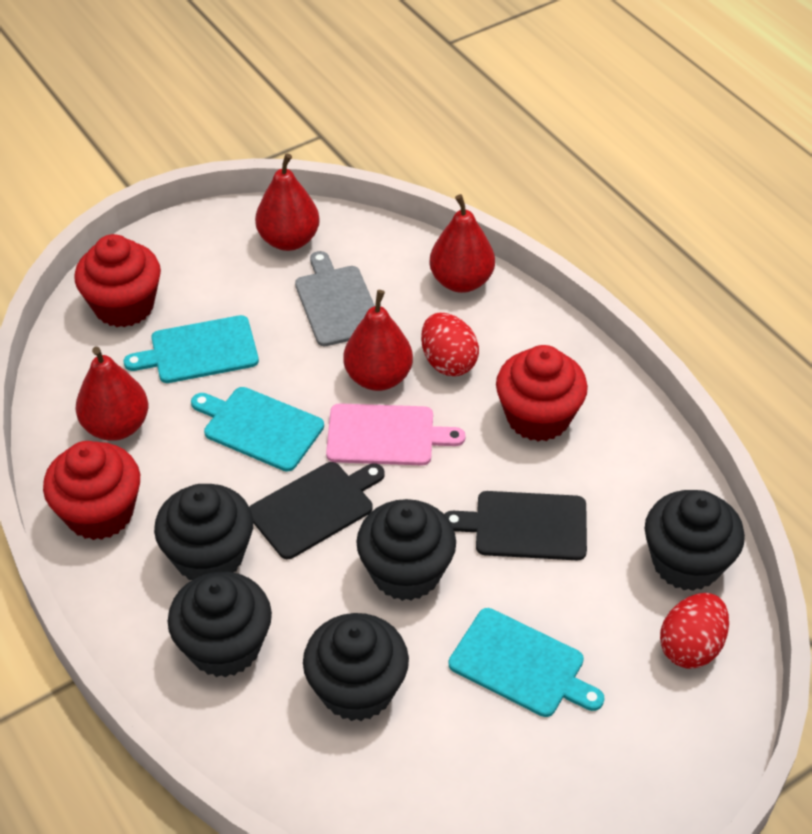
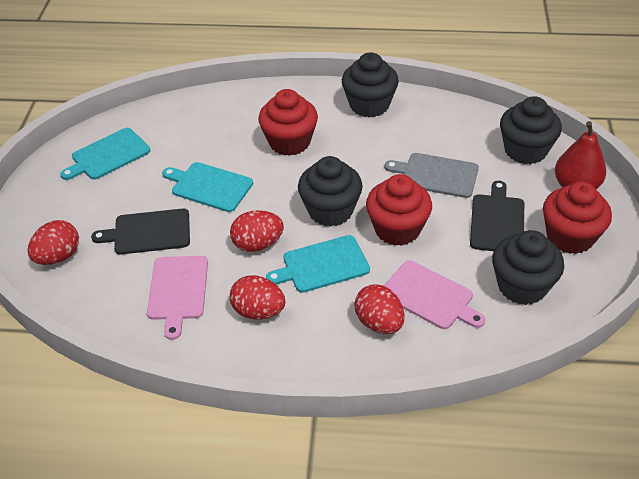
black cupcake: [154,484,253,580] [168,572,272,677] [303,613,409,721] [356,499,456,601] [645,490,745,591] = 5 -> [298,156,363,227] [342,52,399,118] [492,230,564,305] [500,96,562,164] = 4
pink cutting board: [326,403,466,465] = 1 -> [147,256,208,340] [384,260,485,329] = 2
red egg: [421,313,479,376] [660,593,729,669] = 2 -> [28,220,79,265] [230,210,284,252] [230,275,285,320] [354,284,405,334] = 4
red pear: [76,347,148,441] [255,154,320,251] [343,290,413,391] [429,194,495,293] = 4 -> [555,121,606,189] = 1

